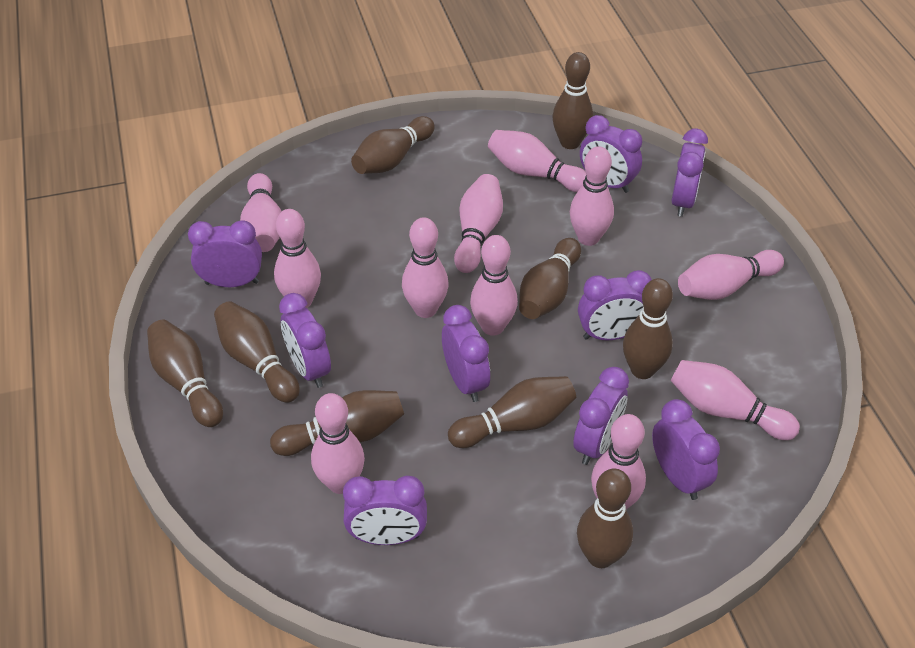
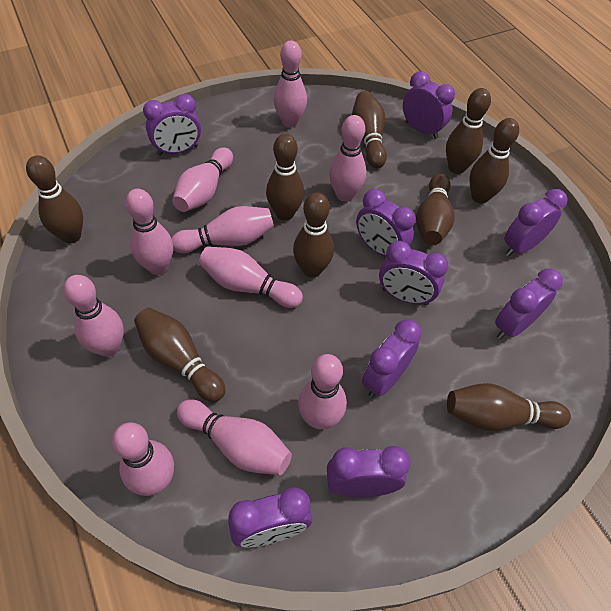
pink bowling pin: [240,173,282,252] [274,209,321,308] [311,393,365,494] [402,218,448,318] [454,174,503,273] [470,235,518,336] [488,130,586,192] [570,146,614,246] [591,414,646,509] [671,360,800,440] [678,250,784,300] = 11 -> [63,275,124,357] [112,422,174,496] [125,189,173,275] [171,206,274,253] [172,147,233,212] [177,399,292,475] [199,246,303,308] [274,41,307,128] [298,354,347,429] [329,115,366,202] = 10

